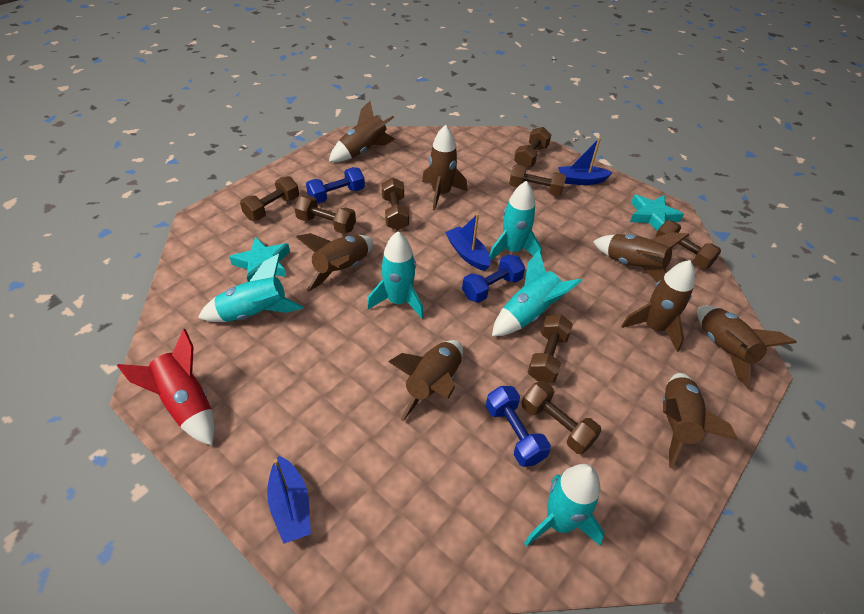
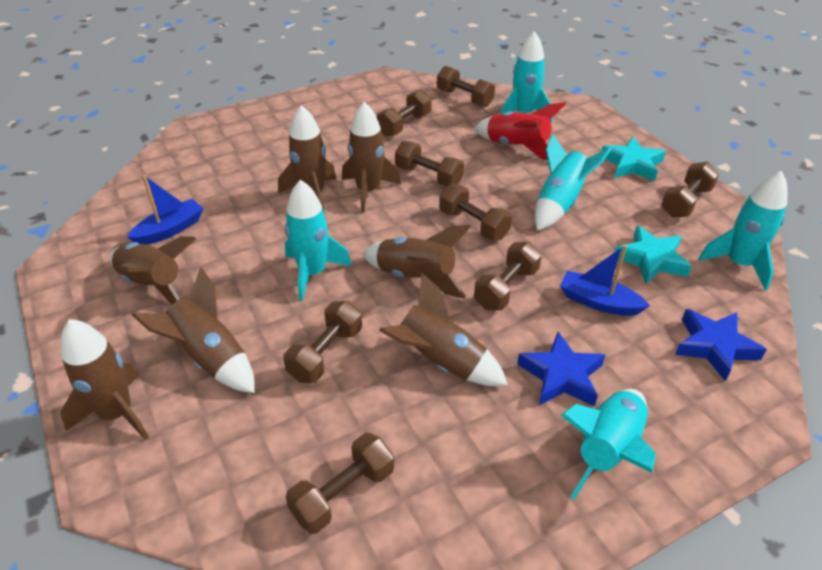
blue boat: [267,456,311,544] [445,214,491,271] [558,138,613,185] = 3 -> [127,175,204,245] [560,245,650,316] = 2
blue dumbbell: [306,167,365,204] [462,254,525,303] [486,386,551,467] = 3 -> none = 0
blue star: none = 0 -> [517,332,605,407] [675,309,767,381] = 2
brown rocket: [296,233,373,292] [329,101,395,162] [388,340,463,421] [422,125,467,210] [593,232,689,283] [621,260,695,352] [663,373,737,469] [697,306,797,389] = 8 -> [60,319,149,440] [110,236,196,305] [132,267,255,393] [278,105,336,215] [342,102,401,213] [362,225,471,299] [379,273,508,386] = 7

